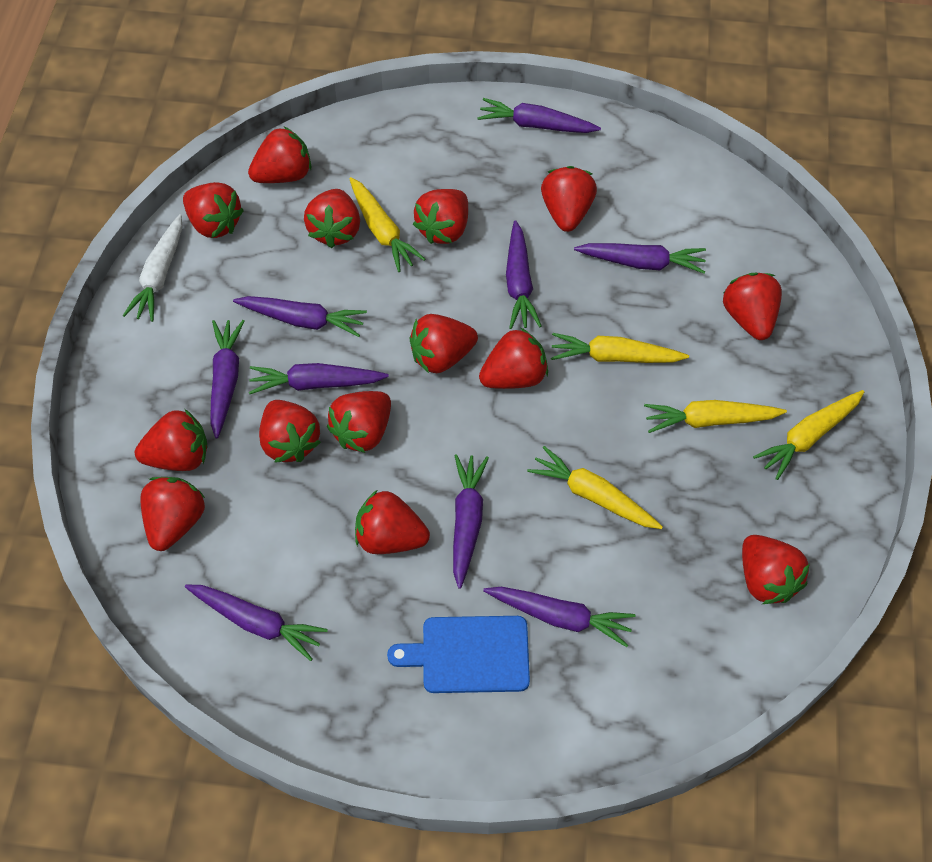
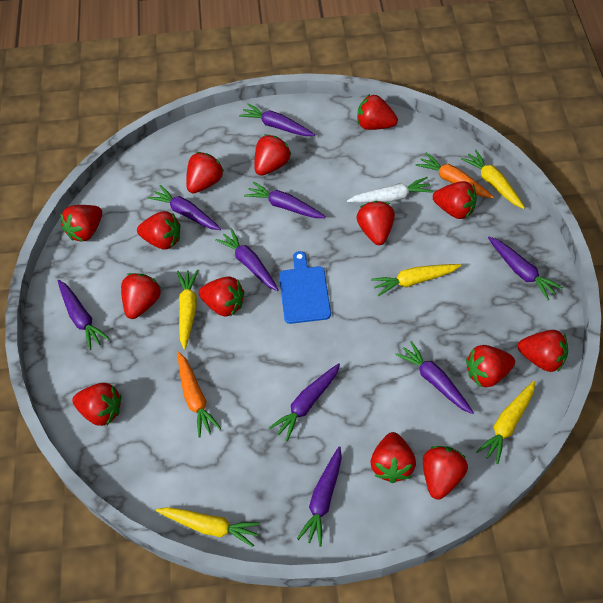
orange carrot: none = 0 -> [178,352,221,437] [415,153,494,198] = 2

